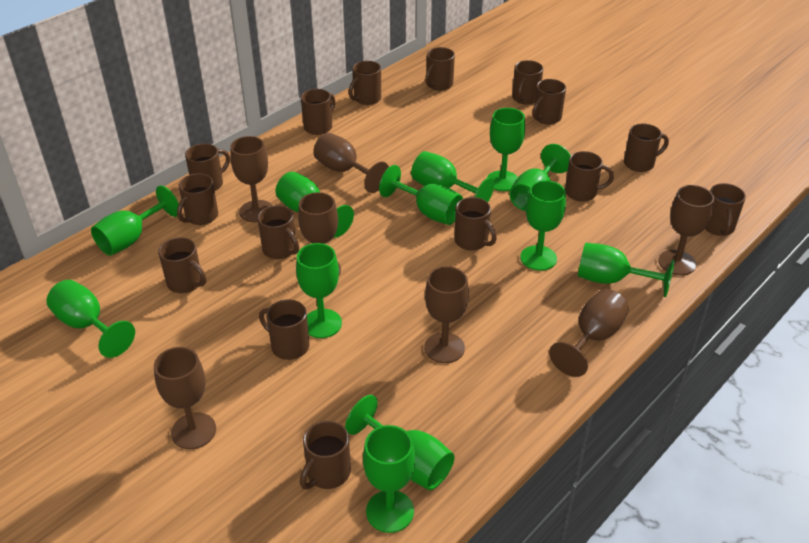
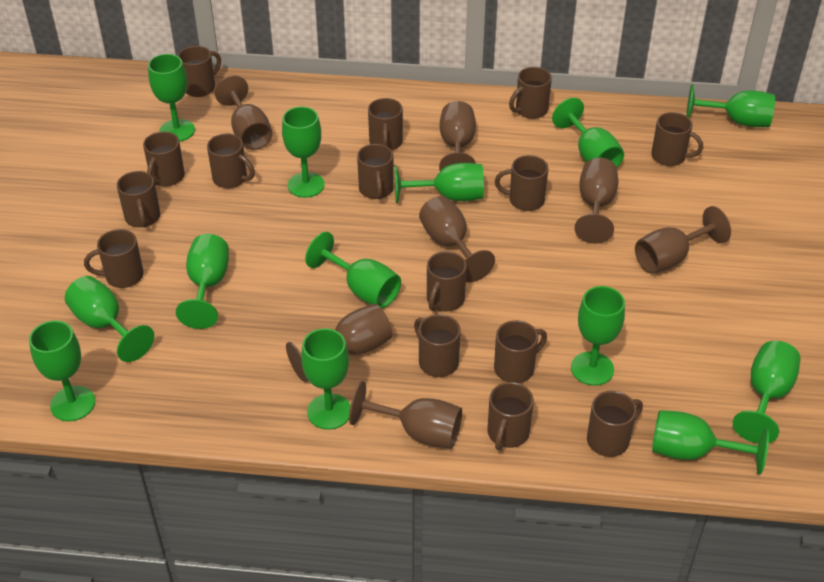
green goblet: [46,280,135,358] [91,185,179,256] [275,172,354,238] [296,243,342,338] [345,395,455,490] [363,425,415,533] [379,165,463,225] [411,151,494,202] [487,108,525,191] [509,144,571,211] [520,180,566,271] [578,243,675,297] = 12 -> [29,320,95,421] [65,276,154,362] [148,54,195,142] [176,234,229,329] [282,107,325,198] [301,328,351,430] [305,232,401,309] [395,163,484,203] [552,98,624,167] [571,286,625,386] [652,410,769,475] [686,84,775,127] [733,341,800,443] = 13

